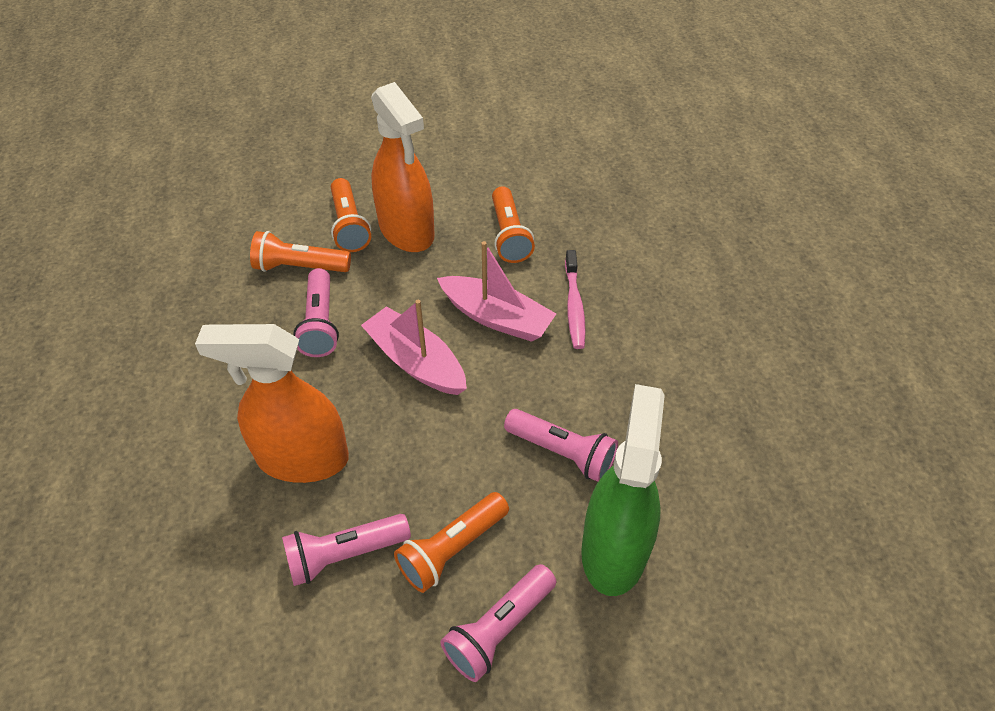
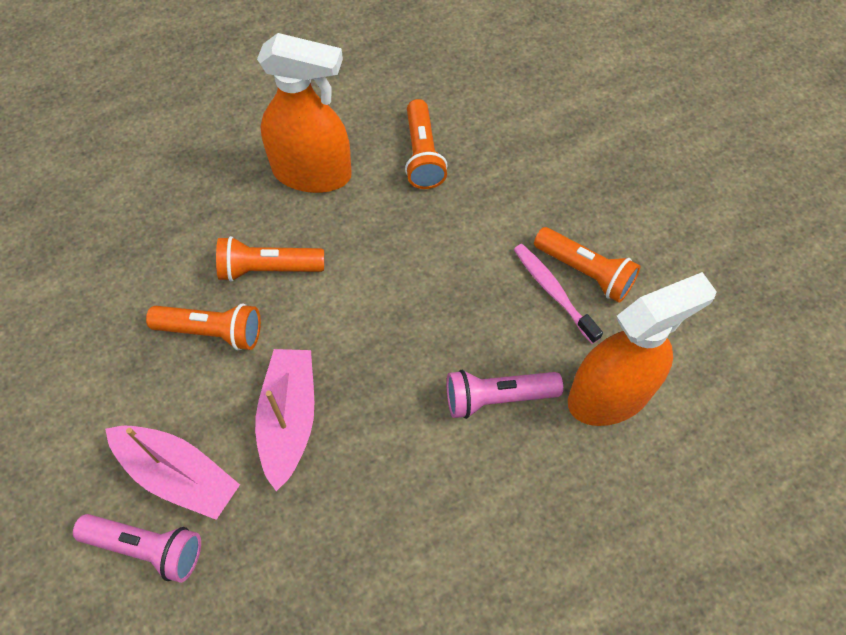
green spray bottle: [581,384,665,596] = 1 -> none = 0
pink flashlight: [282,514,411,586] [293,268,339,357] [440,564,556,682] [504,409,618,482] = 4 -> [73,514,201,583] [446,370,563,419] = 2

